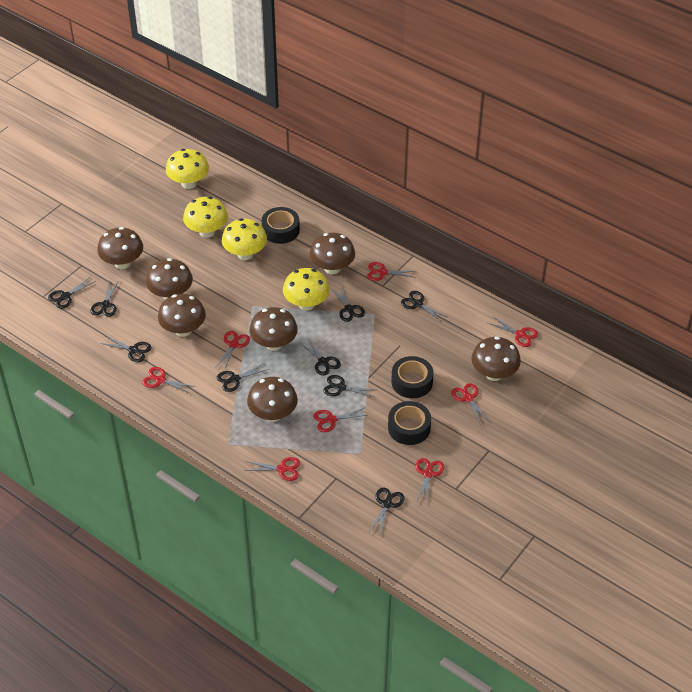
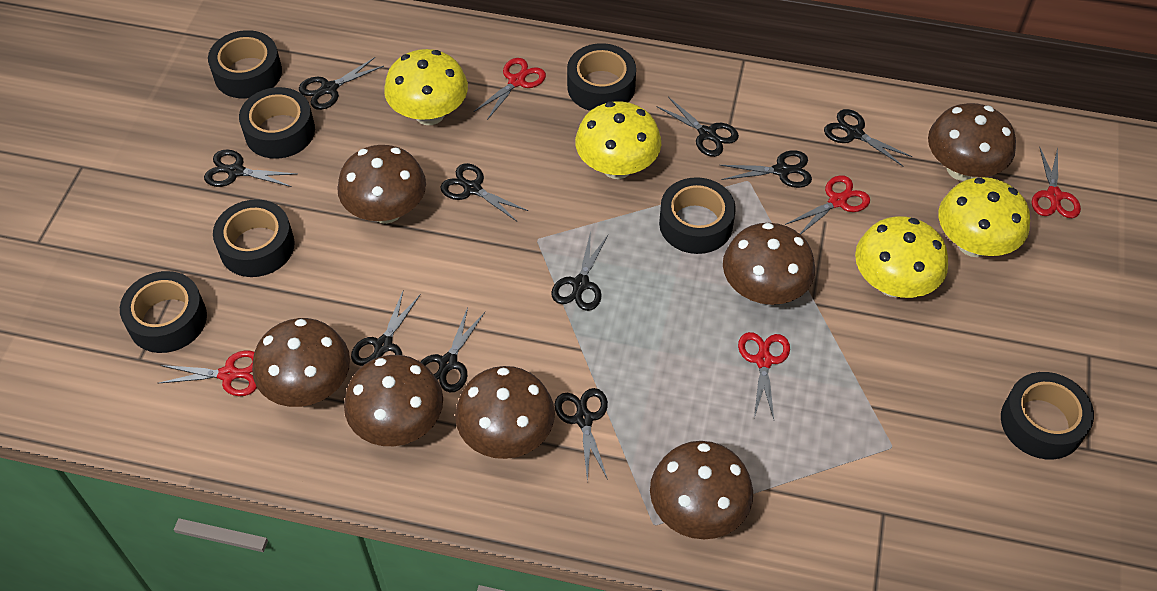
black scissors: [48,277,96,309] [90,280,119,317] [100,336,152,362] [217,363,269,392] [299,339,341,376] [323,375,376,397] [331,286,365,322] [370,488,404,534] [401,291,447,322] = 9 -> [204,150,297,187] [299,57,384,110] [351,289,421,366] [421,307,485,392] [440,163,528,221] [551,232,608,311] [554,388,608,482] [657,97,739,157] [720,150,812,188] [824,109,912,167] = 10
black tape: [262,207,300,244] [388,401,431,445] [391,356,434,398] = 3 -> [120,271,207,353] [208,30,282,98] [213,199,295,277] [239,87,315,159] [567,43,636,111] [659,177,736,254] [1001,372,1094,460] = 7
red scissors: [142,367,195,394] [215,331,250,371] [244,457,300,481] [313,408,367,432] [367,262,416,281] [416,458,444,503] [451,383,490,425] [488,316,538,347] = 8 -> [159,350,257,396] [473,58,546,120] [738,332,790,419] [785,175,870,235] [1032,147,1081,218] = 5

